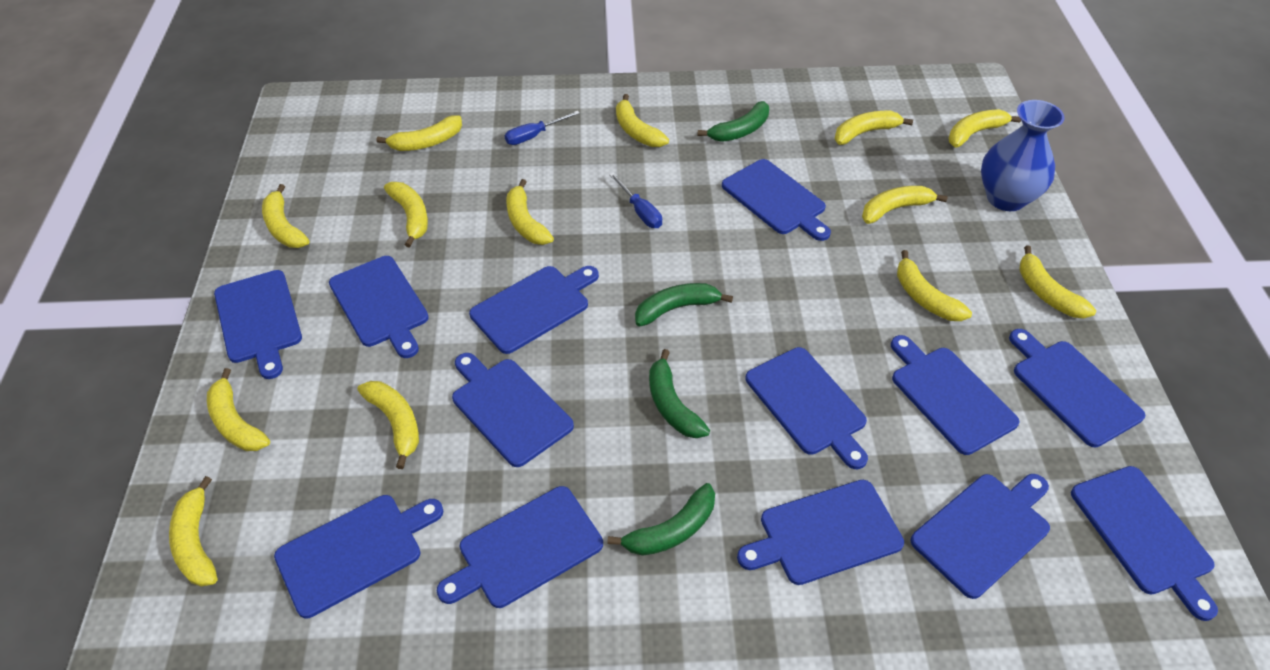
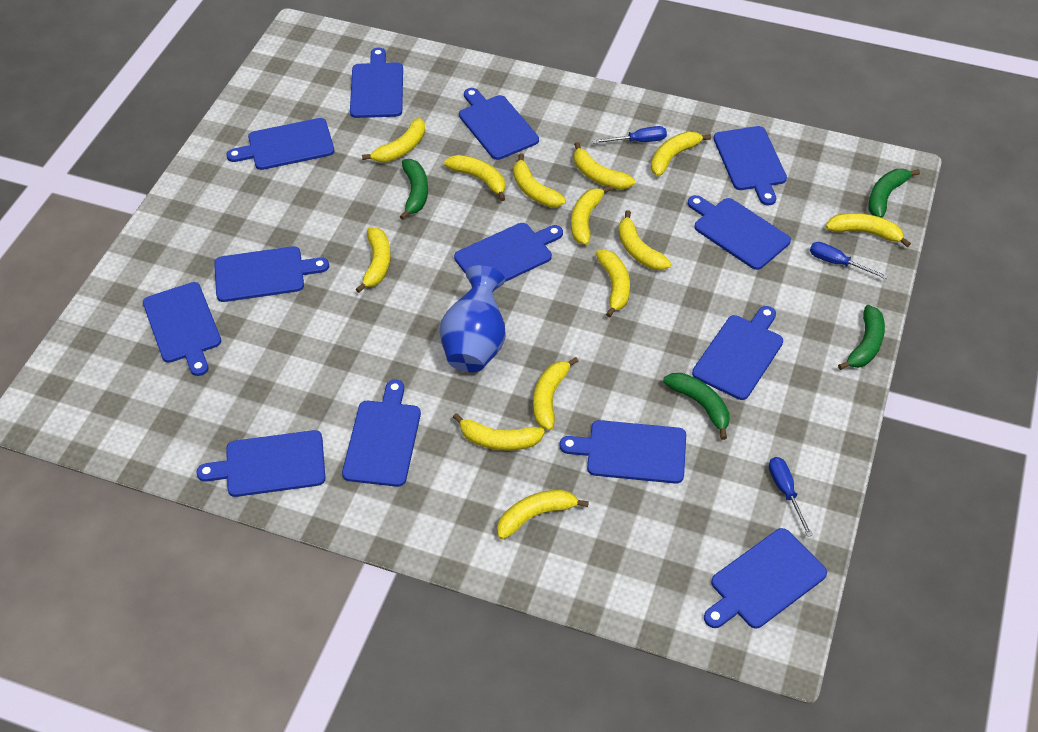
blue screwdriver: [505,111,580,145] [609,172,662,228] = 2 -> [593,126,667,144] [769,457,813,537] [810,242,888,279] = 3

